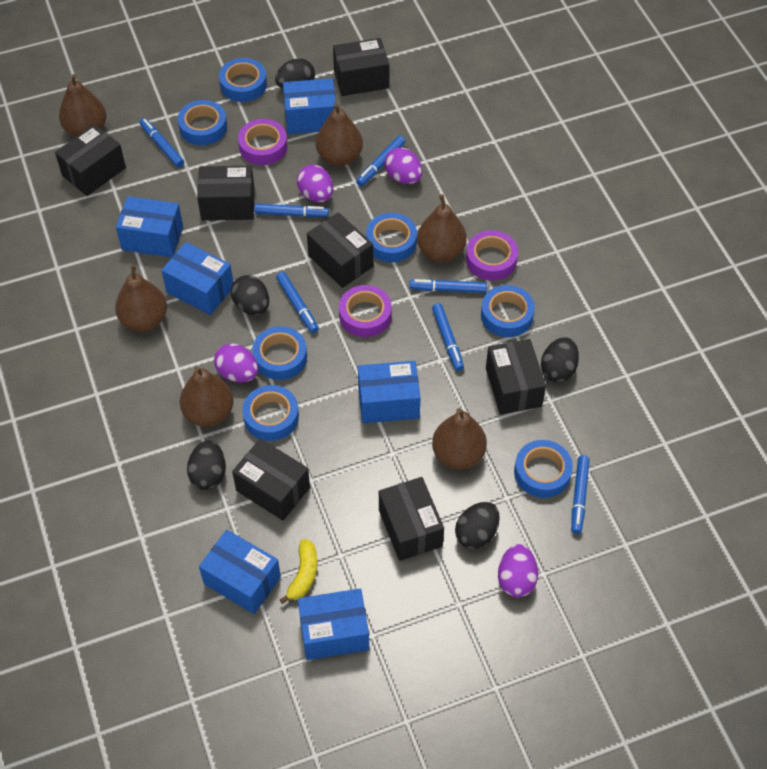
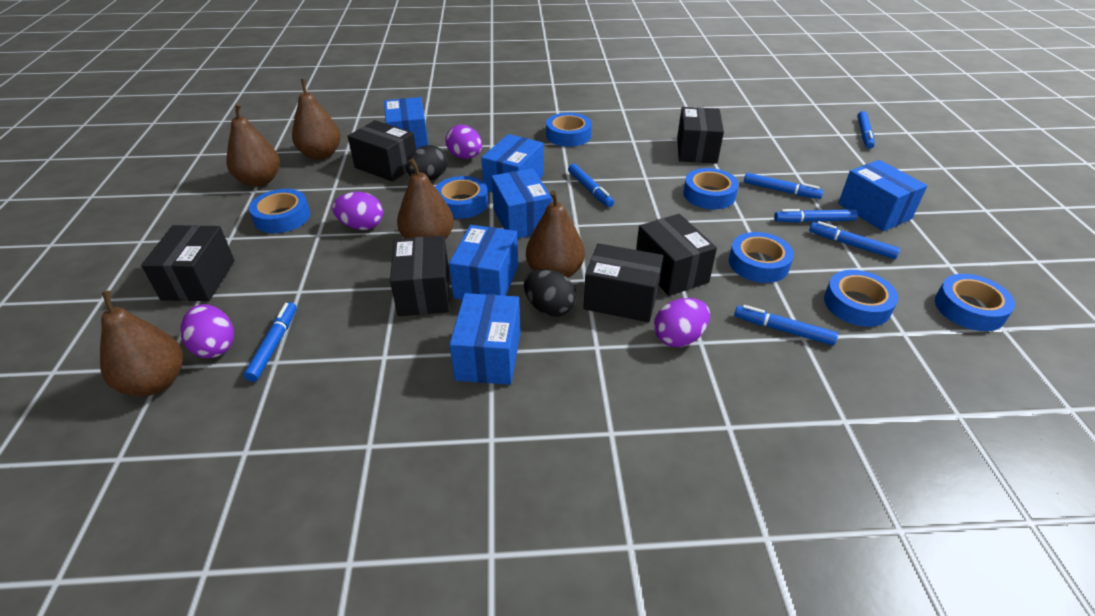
black box: [55,124,126,196] [197,166,255,221] [232,439,310,521] [307,212,373,288] [333,38,389,96] [379,477,444,561] [486,339,546,415] = 7 -> [141,225,235,301] [347,120,416,182] [390,236,450,316] [584,243,663,322] [636,214,717,296] [677,107,724,164] = 6
black egg: [187,440,226,490] [231,275,269,316] [275,58,315,89] [455,502,500,549] [541,337,579,383] = 5 -> [406,145,448,180] [524,269,577,317] = 2
brown pear: [59,74,106,137] [115,264,167,332] [180,366,234,427] [316,103,363,166] [417,194,467,262] [432,408,487,469] = 6 -> [100,291,183,396] [227,103,280,187] [292,79,341,160] [397,158,454,239] [526,190,585,278] = 5
purple tape: [238,119,288,165] [339,285,392,337] [466,230,518,281] = 3 -> none = 0
yellow banana: [280,539,317,604] = 1 -> none = 0

